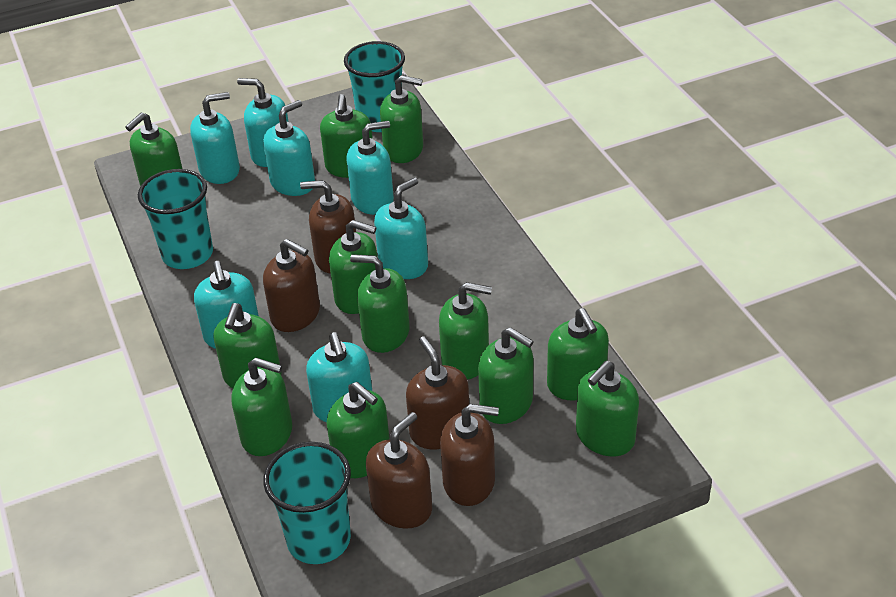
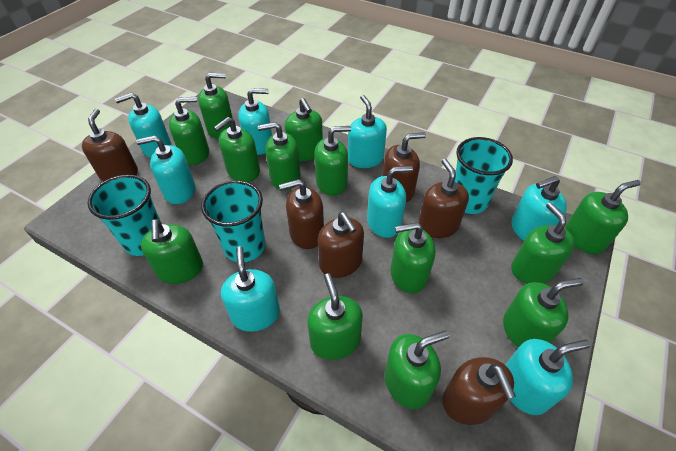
brown soap dispenser: [263,239,320,332] [300,180,356,274] [366,412,432,529] [406,336,469,449] [440,404,499,506] = 5 -> [82,109,138,181] [279,179,324,249] [318,212,364,278] [383,132,426,202] [418,159,469,238] [442,357,516,425] = 6
green soap dispenser: [125,112,182,186] [213,303,282,388] [231,358,292,456] [320,94,373,178] [327,382,390,478] [329,220,377,314] [350,254,410,353] [380,75,423,163] [439,282,492,380] [478,327,534,424] [547,308,609,400] [576,361,639,456] = 12 -> [141,219,203,284] [169,97,209,165] [198,73,233,138] [214,117,260,182] [258,122,301,190] [285,98,323,161] [307,274,363,360] [314,126,351,196] [385,330,449,409] [390,222,435,293] [503,278,584,348] [511,202,575,284] [565,180,641,254] = 13
turquoise soap dispenser: [190,92,240,184] [194,261,259,349] [237,78,289,167] [263,100,315,196] [306,332,372,422] [346,121,394,215] [374,177,428,279] = 7 -> [115,93,171,158] [136,135,195,204] [221,246,280,332] [238,88,272,155] [348,95,387,168] [367,166,413,238] [505,339,590,415] [511,176,567,241] = 8

